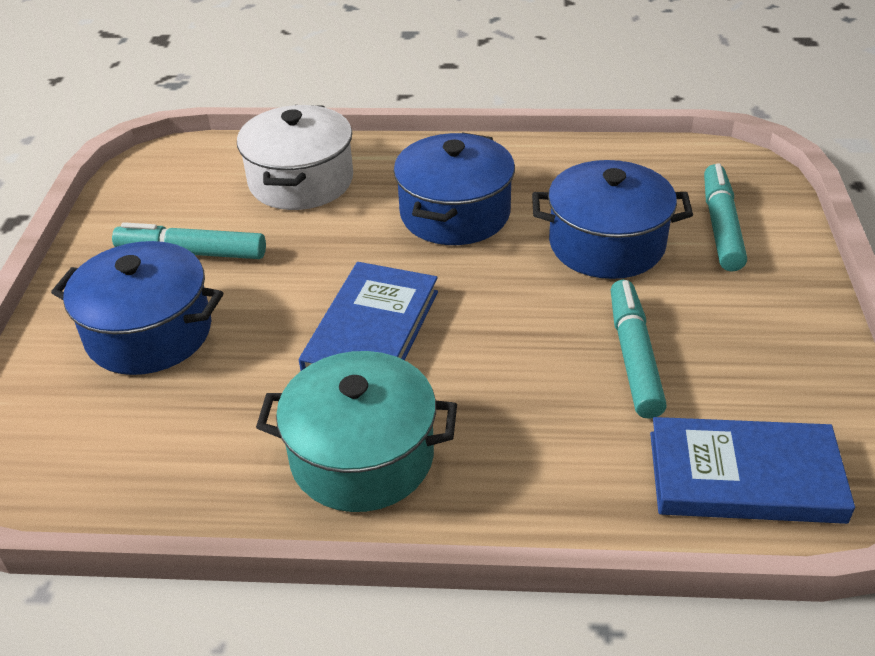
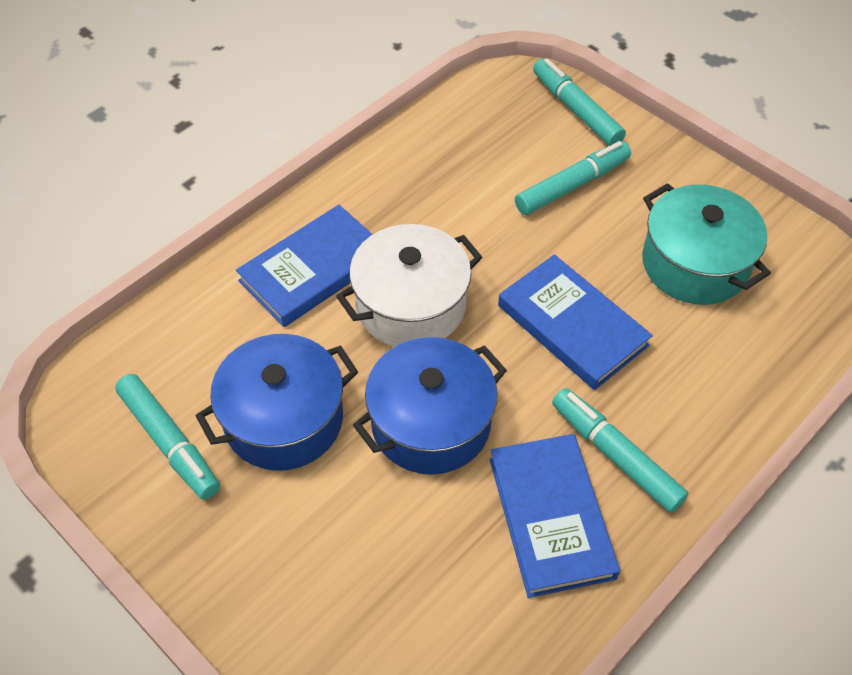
blue book: [299,262,438,371] [650,417,855,524] = 2 -> [236,205,373,327] [490,434,620,598] [498,254,653,390] = 3
blue pot: [51,241,223,375] [394,132,515,245] [532,160,693,279] = 3 -> [196,334,358,471] [353,337,507,475] = 2
turquoise marker: [112,222,266,259] [611,280,667,419] [704,163,747,272] = 3 -> [115,374,220,500] [515,141,631,215] [533,58,626,146] [552,388,689,513] = 4

